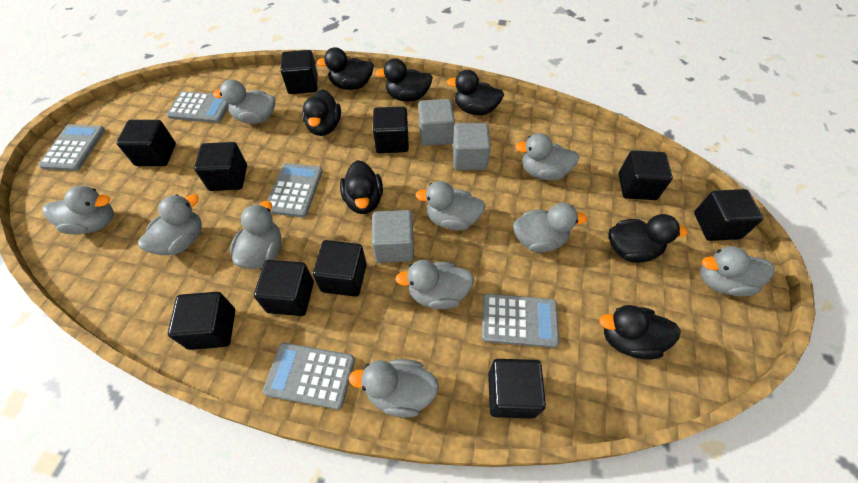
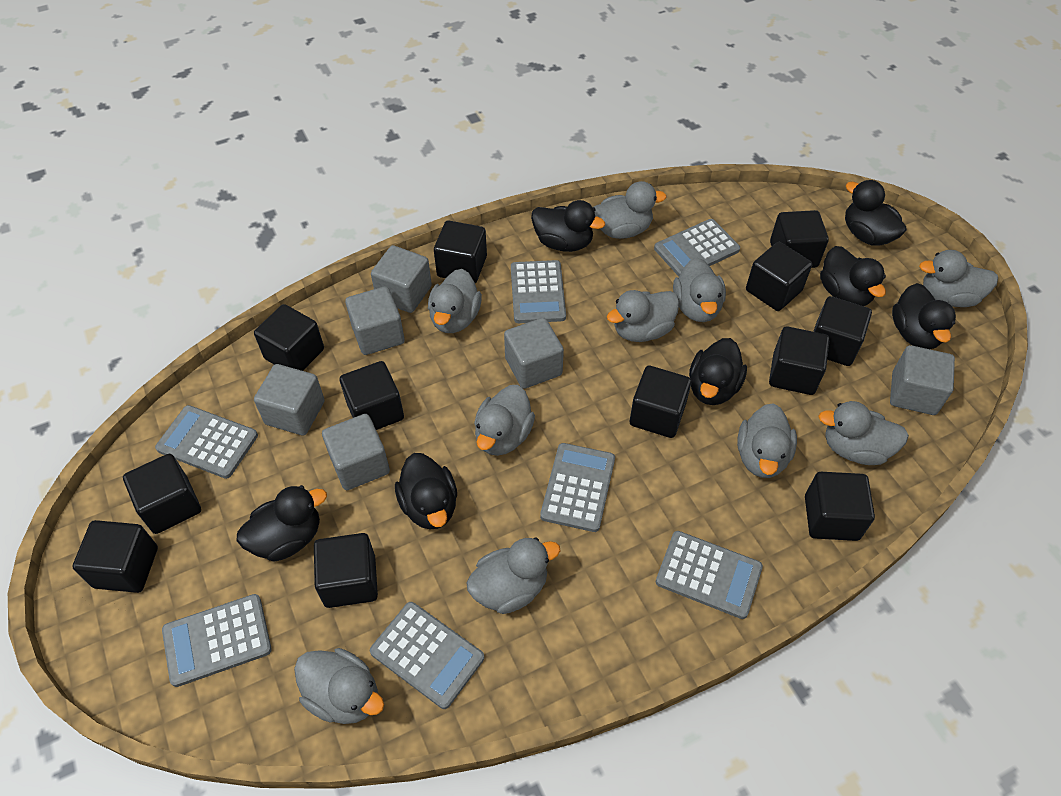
black cube: [116,120,176,166] [168,292,235,350] [194,142,247,191] [254,260,314,316] [280,50,318,94] [313,240,367,297] [373,107,409,153] [488,359,546,419] [618,150,673,200] [694,189,764,241] = 10 -> [72,520,158,593] [123,454,201,534] [254,304,324,371] [314,533,378,608] [340,361,404,430] [434,221,487,283] [630,366,692,438] [746,242,812,311] [769,326,830,395] [770,210,829,268] [805,472,875,541] [813,296,872,366] = 12
grey calculator: [38,124,105,171] [166,91,229,123] [263,343,355,410] [267,163,323,217] [482,294,559,348] = 5 -> [155,405,258,479] [162,594,272,687] [370,602,484,709] [511,260,566,323] [540,443,615,532] [654,219,740,276] [656,531,763,619] = 7
grey cube: [372,210,414,263] [418,99,455,146] [453,123,491,170] = 3 -> [254,364,325,436] [322,414,390,490] [345,286,405,355] [371,245,432,313] [504,318,564,389] [890,345,955,415] = 6

